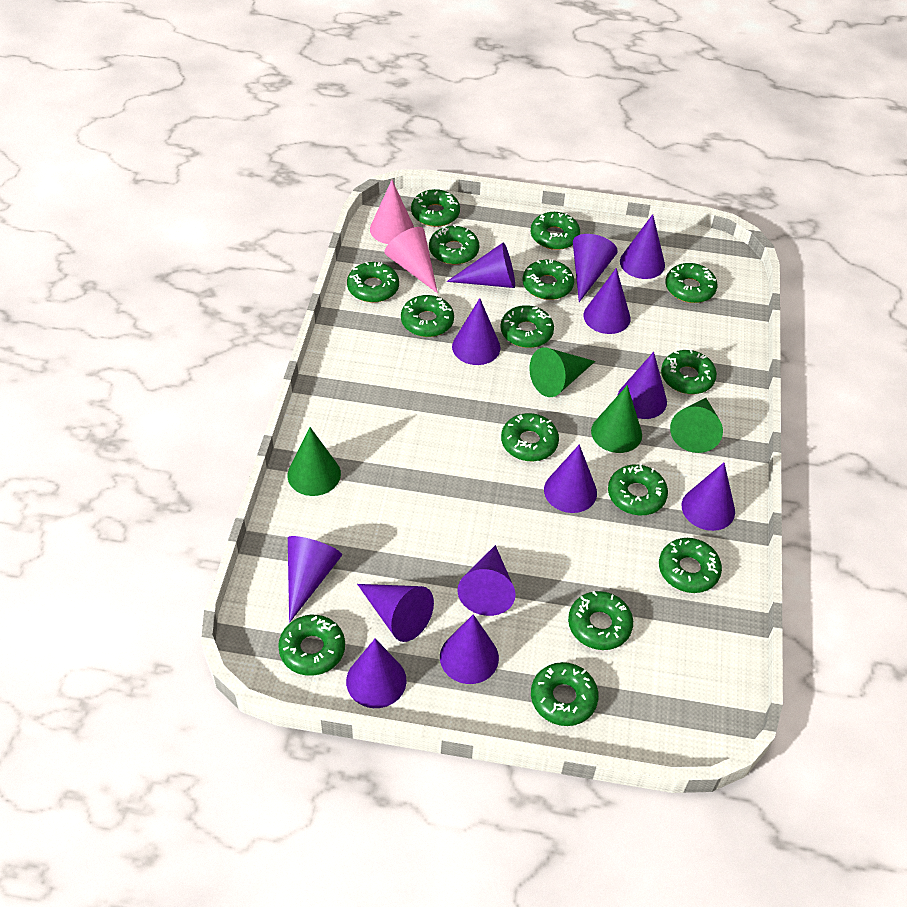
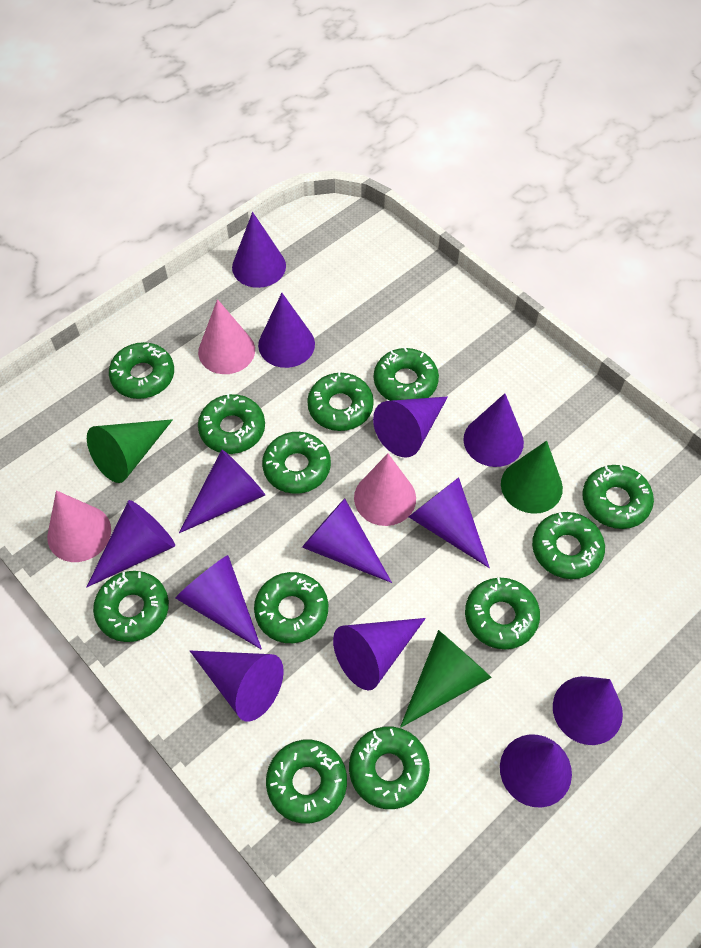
green cone: [287,427,341,496] [529,347,595,397] [591,385,642,453] [670,398,723,453] = 4 -> [87,419,173,483] [400,630,492,728] [501,441,563,514] = 3
green donut: [278,615,345,676] [347,262,399,302] [401,295,454,337] [411,189,460,227] [429,224,480,265] [500,305,554,348] [501,413,559,461] [523,259,574,300] [530,212,580,250] [531,662,599,726] [568,591,633,650] [608,463,668,515] [659,538,722,593] [661,349,717,394] [665,263,717,303] = 15 -> [93,571,169,642] [109,342,174,399] [198,394,265,454] [254,572,328,643] [262,432,331,494] [266,740,347,823] [307,372,374,431] [349,727,430,809] [374,347,439,401] [465,578,540,649] [532,512,605,579] [582,465,654,529] = 12
pink cone: [370,180,414,244] [384,227,438,293] = 2 -> [47,490,111,562] [198,299,255,374] [354,454,416,526] = 3

